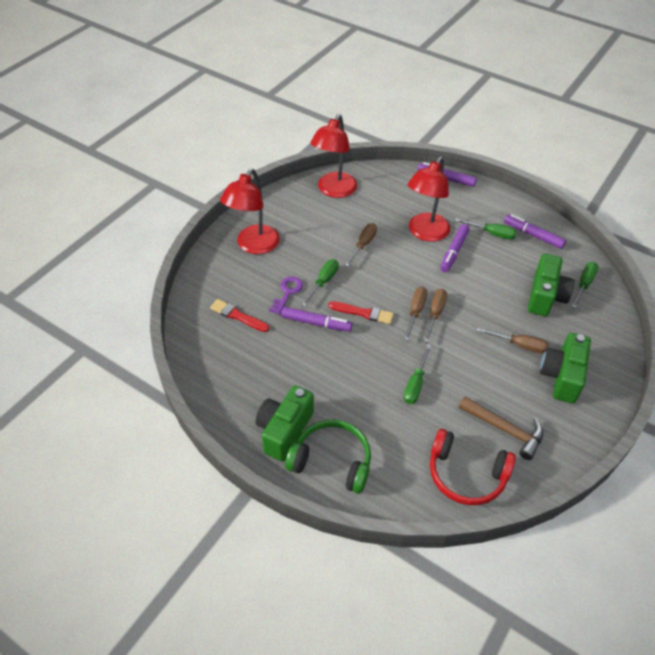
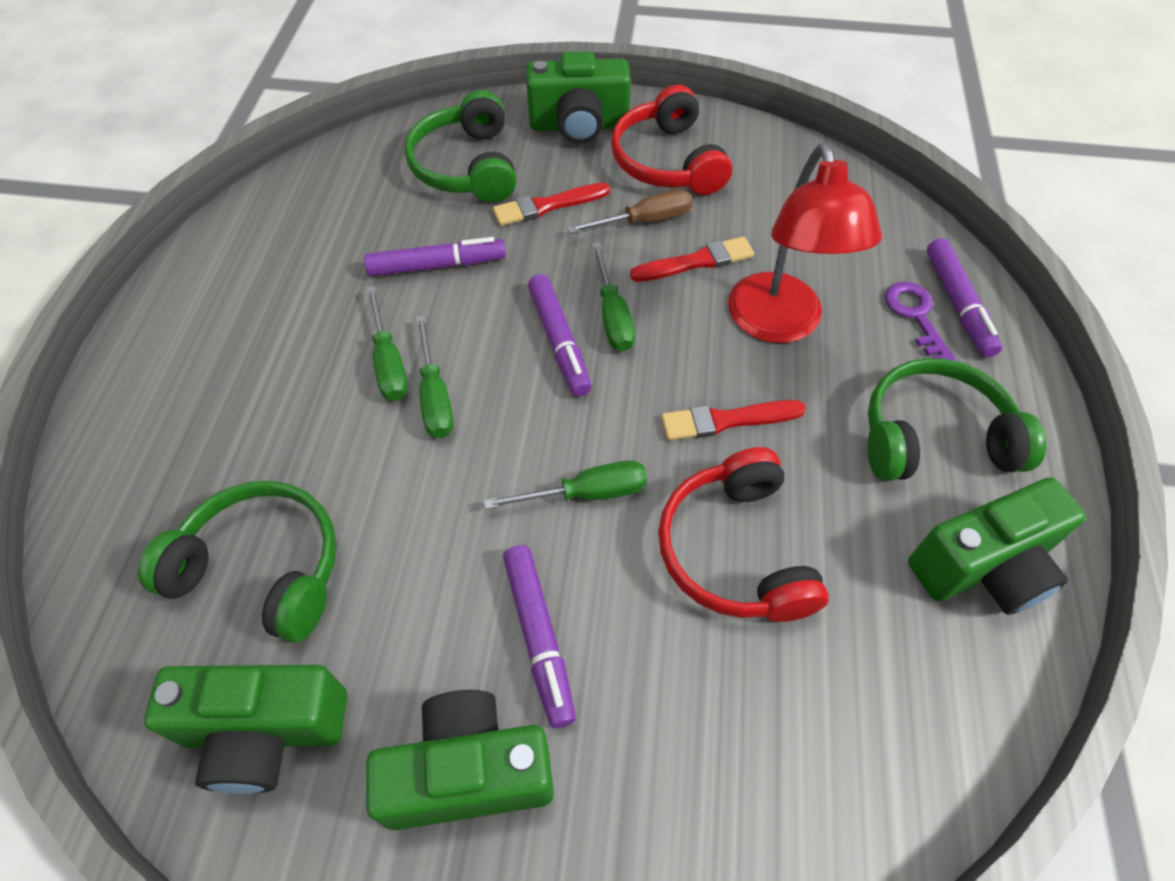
brown hammer: [459,396,543,460] = 1 -> none = 0
brown screwdriver: [345,223,377,267] [404,287,428,340] [424,289,447,342] [476,327,549,353] = 4 -> [567,189,693,233] = 1
green camera: [256,385,314,461] [528,253,575,316] [540,333,591,404] = 3 -> [144,665,348,794] [366,690,554,830] [526,51,631,144] [908,477,1086,615] = 4
green headphones: [285,420,371,494] = 1 -> [138,481,337,643] [405,90,517,202] [868,358,1046,481] = 3
red brush: [210,299,269,332] [329,301,393,324] = 2 -> [493,183,610,226] [630,237,754,282] [661,400,806,441] = 3
red headphones: [430,429,516,505] = 1 -> [611,85,732,195] [658,447,829,622] = 2
red lamp: [220,169,280,254] [310,114,357,198] [408,157,450,242] = 3 -> [728,144,882,343] = 1

